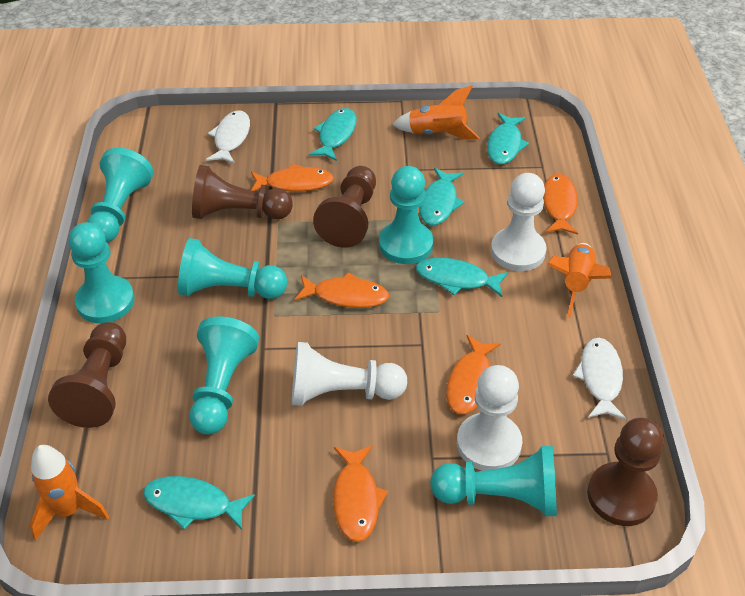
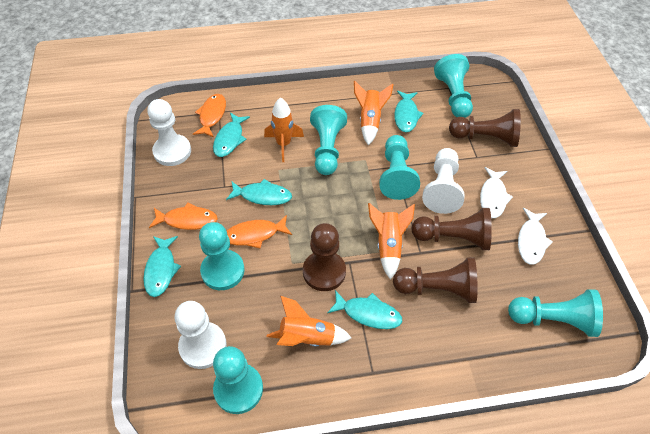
orange fish: [251,164,334,192] [294,272,389,308] [333,445,388,542] [446,335,501,414] [543,174,578,235] = 5 -> [149,203,218,230] [193,94,226,138] [227,215,292,249] = 3
orange rocket: [30,445,109,541] [392,85,480,139] [547,243,612,318] = 3 -> [264,98,304,162] [267,296,352,347] [354,81,394,145] [368,203,415,280] = 4

